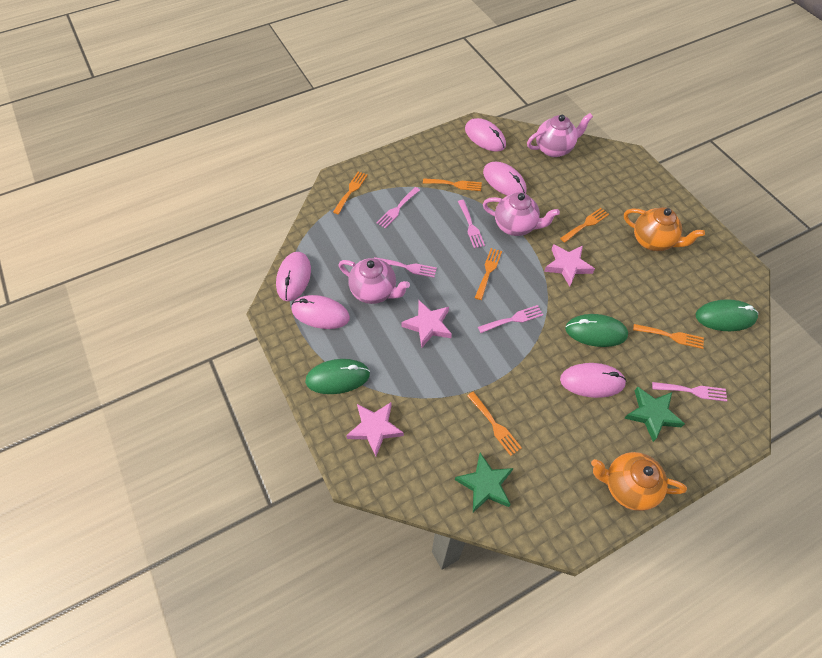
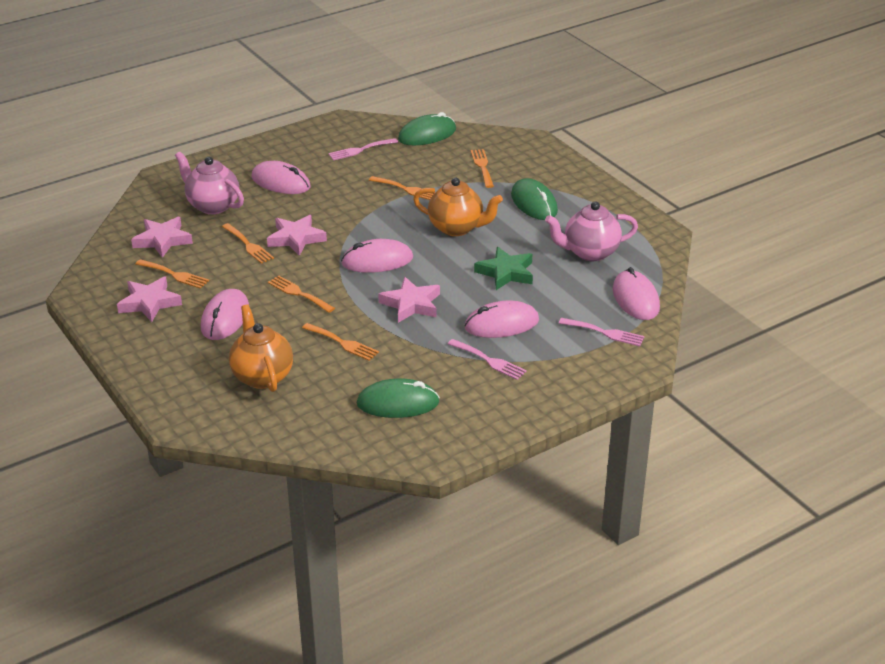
green star: [455,453,513,512] [624,387,685,442] = 2 -> [474,247,533,290] = 1
pink fork: [374,257,437,278] [376,187,420,228] [458,200,485,248] [478,305,543,333] [652,382,727,402] = 5 -> [328,138,398,160] [448,339,527,380] [559,318,645,346] = 3
pink star: [346,402,404,457] [401,300,452,348] [544,244,595,287] = 3 -> [117,277,182,322] [131,217,193,258] [267,215,327,256] [378,277,440,323] = 4
pink teapot: [339,258,410,304] [483,192,560,236] [527,113,593,157] = 3 -> [175,151,244,214] [545,201,638,261] = 2

